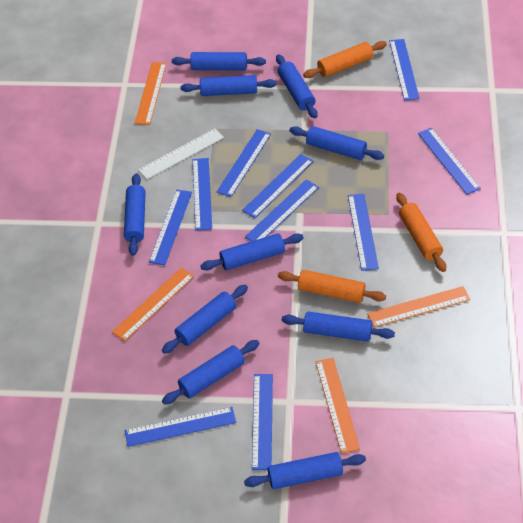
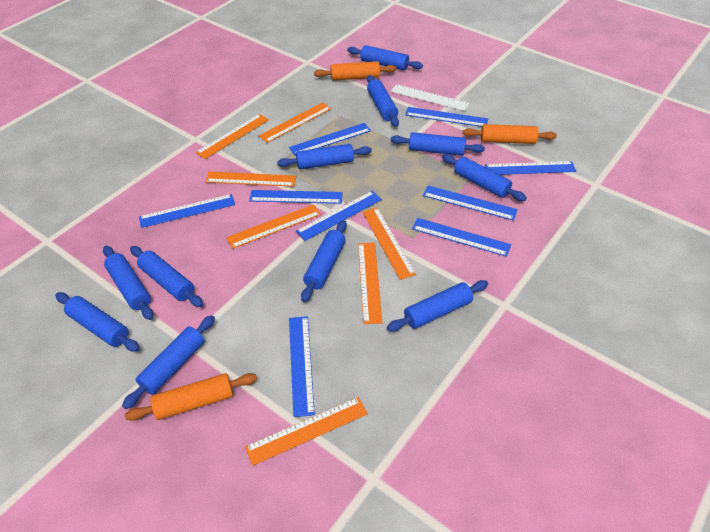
blue rolling pin: [124,173,146,256] [162,285,248,354] [162,340,259,405] [172,52,266,70] [180,75,277,96] [200,233,303,270] [244,452,366,489] [276,54,318,118] [282,312,395,342] [289,126,384,160] = 10 -> [55,292,140,352] [103,246,153,320] [122,315,215,409] [130,246,203,307] [277,144,372,169] [301,220,347,302] [347,45,423,70] [367,75,399,127] [387,280,488,332] [391,132,485,156] [442,154,527,201] = 11
blue ruler: [125,407,236,447] [149,189,192,265] [192,158,212,231] [217,129,271,197] [242,154,313,218] [245,179,319,241] [252,374,273,470] [348,194,379,271] [389,39,420,101] [418,128,481,195] = 10 -> [139,194,235,228] [249,190,343,204] [289,123,371,156] [289,316,315,417] [296,191,382,241] [405,107,488,127] [412,218,511,257] [423,186,518,221] [485,161,576,175] = 9
orange ruler: [112,268,194,341] [135,62,166,125] [316,358,360,453] [367,286,470,327] = 4 -> [196,114,269,159] [205,172,296,187] [226,204,321,249] [245,397,368,466] [259,102,331,143] [358,242,382,324] [363,207,416,280] = 7

